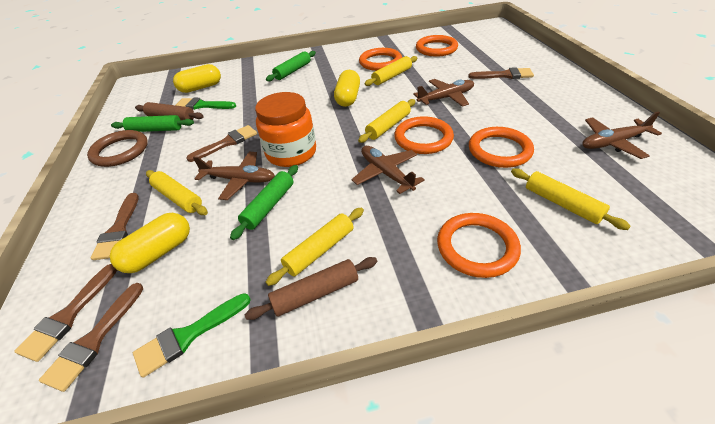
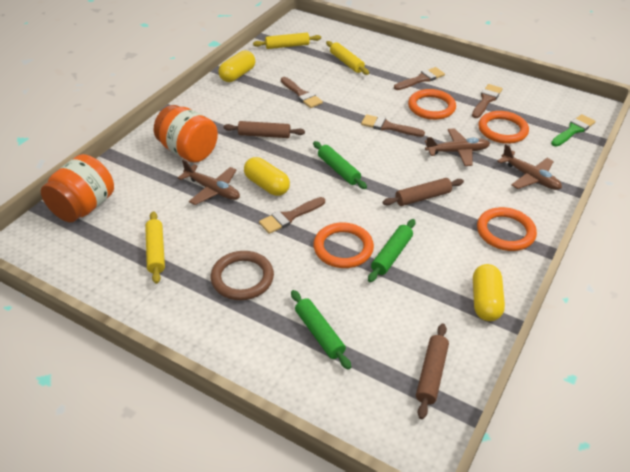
brown plane: [193,152,275,200] [352,146,425,194] [413,79,474,107] [582,111,662,159] = 4 -> [178,159,240,205] [425,128,490,166] [497,144,562,190] = 3
brown rolling pin: [135,102,204,120] [245,257,377,320] = 2 -> [223,121,305,138] [383,178,464,206] [416,323,449,419] = 3
green brush: [133,293,251,378] [176,98,236,110] = 2 -> [551,114,596,146] = 1
orange jar: [255,92,316,167] = 1 -> [41,154,114,222] [154,105,218,163] = 2
orange ring: [359,48,402,71] [394,116,454,154] [416,35,458,57] [437,213,521,278] [469,127,534,168] = 5 -> [313,222,374,268] [408,89,456,120] [477,207,537,251] [478,111,529,144] = 4
yellow rolling pin: [146,170,208,215] [266,208,364,286] [358,99,415,143] [364,56,417,86] [511,168,631,230] = 5 -> [145,211,165,284] [253,33,321,49] [326,41,369,75] = 3

